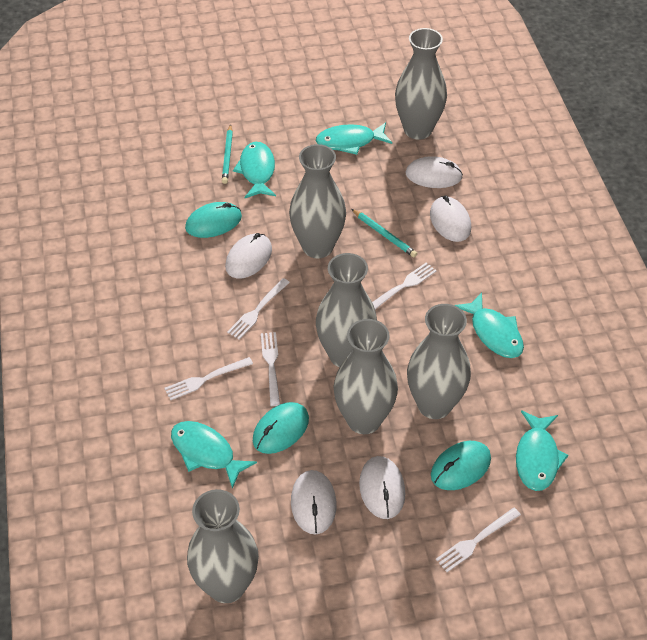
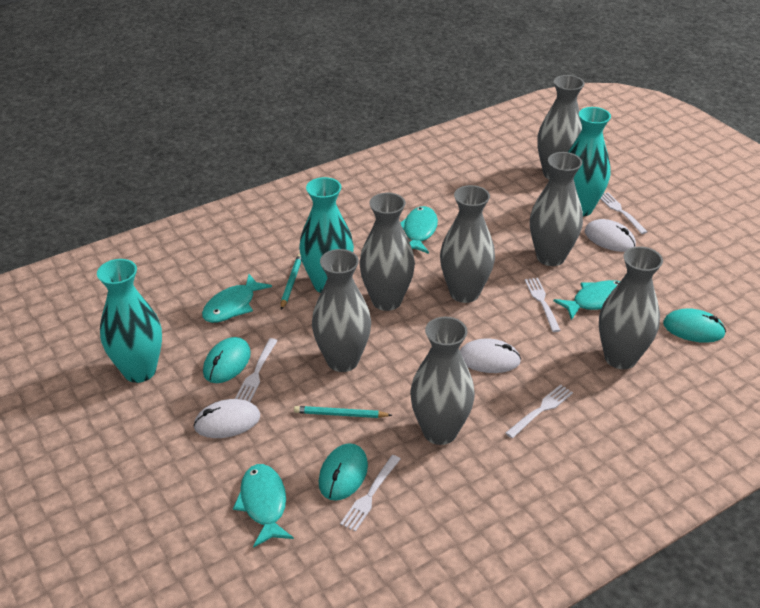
grey vase: [187,489,259,603] [289,144,346,258] [316,253,377,367] [334,319,398,434] [395,28,447,140] [407,304,471,419] = 6 -> [312,249,371,372] [359,192,415,311] [410,317,475,445] [440,185,495,303] [530,152,583,266] [537,75,584,180] [599,246,663,369] = 7
turquoise fish: [171,421,257,489] [233,142,276,198] [316,122,392,155] [454,293,524,358] [516,410,568,491] = 5 -> [202,274,272,323] [233,464,294,548] [401,206,438,254] [553,280,620,320] = 4
turquoise vase: none = 0 -> [97,259,162,383] [299,177,354,293] [568,107,611,217] = 3
white mouse: [225,233,272,278] [291,470,336,534] [359,456,405,519] [406,156,463,188] [430,195,471,242] = 5 -> [193,399,260,438] [460,338,521,373] [585,219,636,252] = 3

